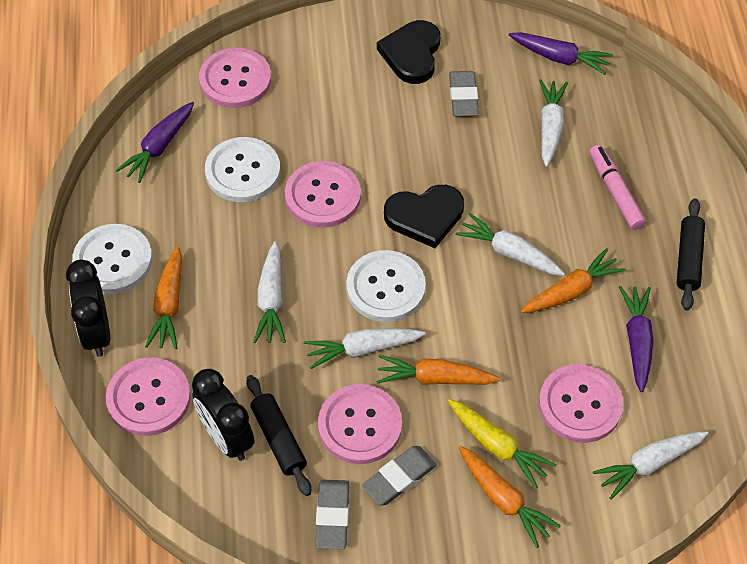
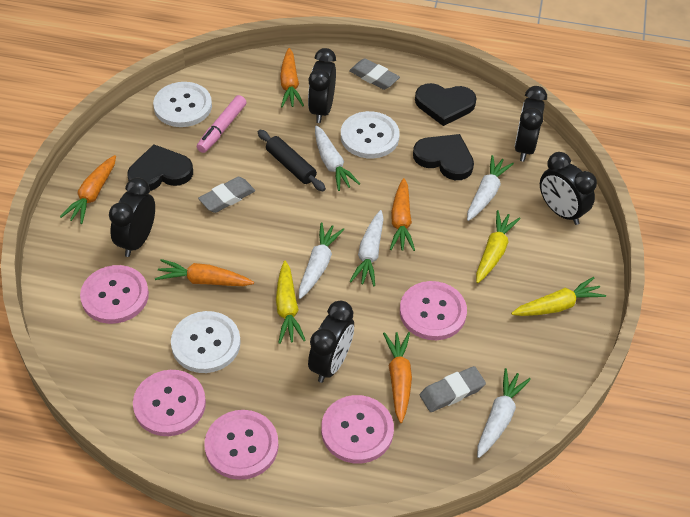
black clock: [66,260,110,357] [192,369,255,461] = 2 -> [109,177,155,257] [308,48,336,123] [308,301,354,383] [515,86,547,162] [540,152,597,225] = 5
black heart: [377,20,440,84] [384,185,464,248] = 2 -> [127,144,193,191] [413,134,474,180] [415,83,476,126] = 3
black rolling pin: [247,375,311,496] [677,198,705,311] = 2 -> [258,130,326,191] = 1
orange carrot: [145,246,182,349] [376,355,500,384] [459,446,561,548] [521,248,626,313] = 4 -> [60,155,116,224] [155,259,254,286] [280,48,304,107] [383,332,412,423] [390,178,415,251] = 5
purple carrot: [116,102,194,183] [509,32,613,75] [619,286,654,392] = 3 -> none = 0
yellow carrot: [448,399,556,488] = 1 -> [276,261,306,344] [476,210,520,283] [511,277,606,316] = 3

